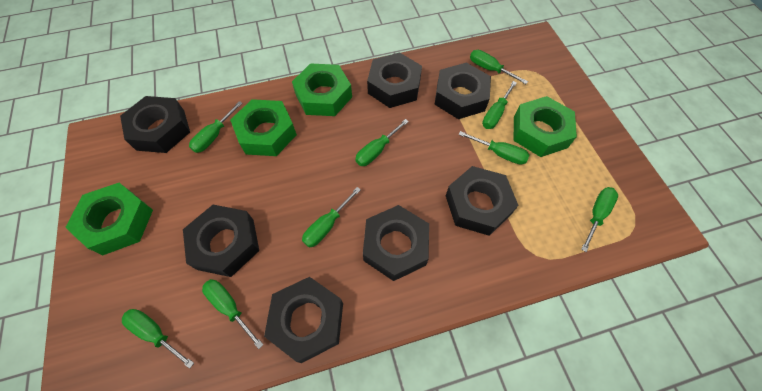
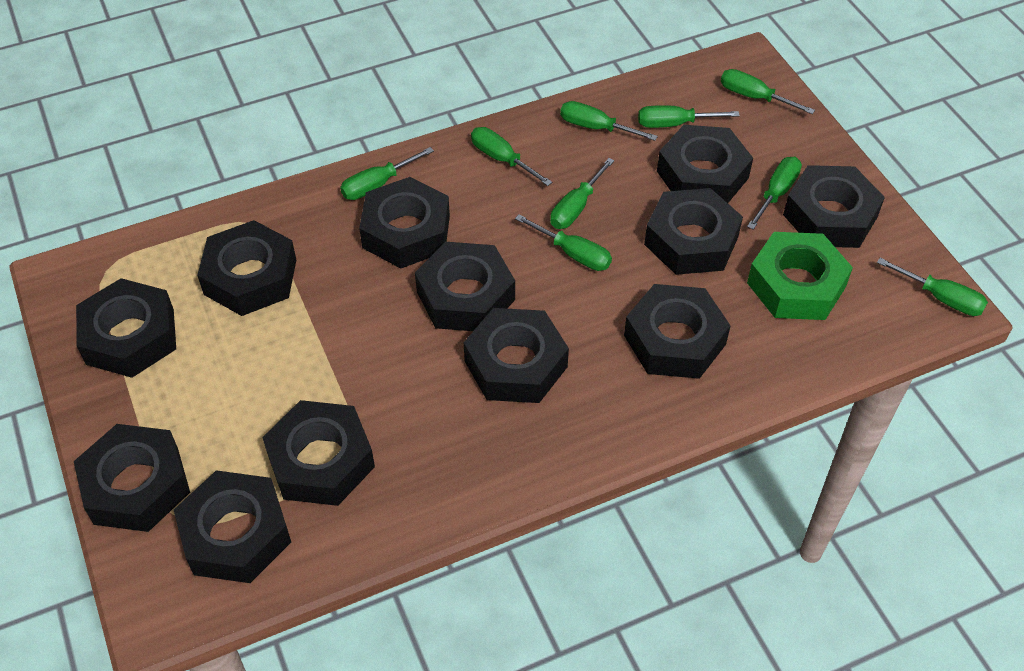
black nut: [120,96,190,153] [183,205,259,277] [264,277,343,363] [363,205,429,281] [367,52,422,108] [434,63,491,119] [446,166,519,236] = 7 -> [74,424,190,532] [76,278,176,378] [174,470,291,583] [197,220,296,316] [262,400,375,506] [359,177,450,268] [415,242,515,331] [464,308,569,403] [624,284,731,379] [644,188,743,275] [657,125,753,203] [783,165,885,248] = 12
green nut: [65,183,153,255] [230,99,297,156] [292,63,352,116] [514,96,577,157] = 4 -> [747,232,853,320] = 1

